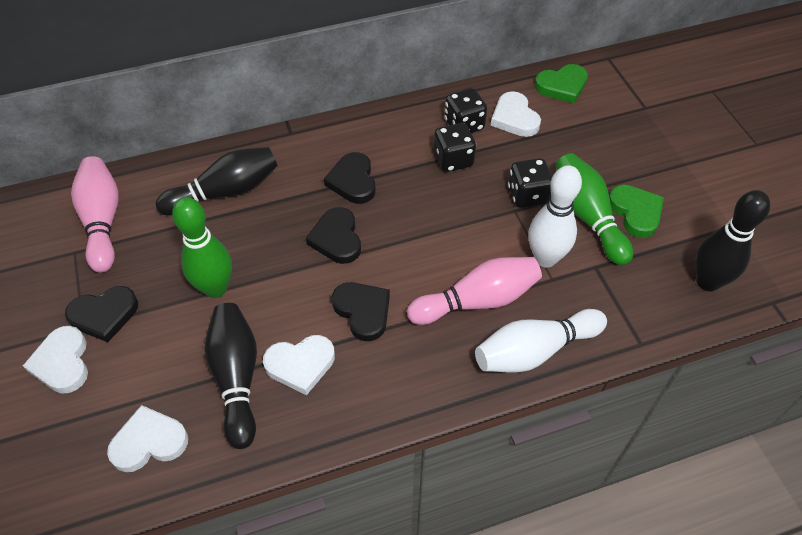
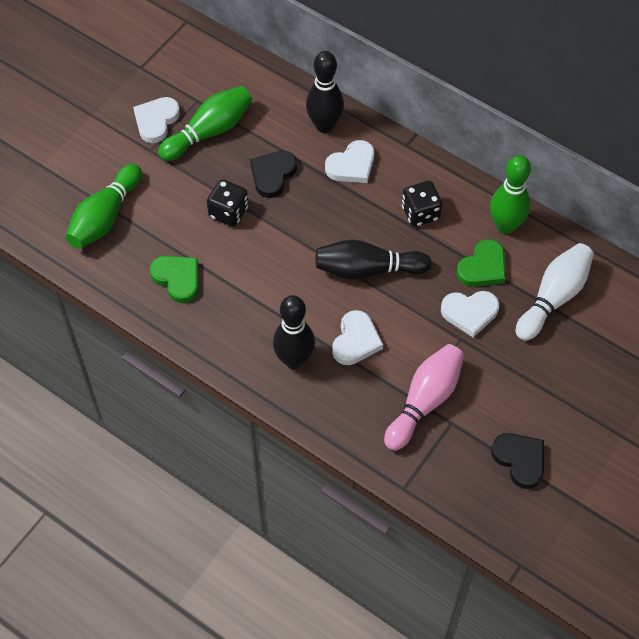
black dice: [434,123,476,172] [444,88,487,133] [508,158,552,208] = 3 -> [207,179,248,227] [402,181,442,227] = 2
black heart: [65,286,138,342] [306,207,361,264] [324,152,376,204] [332,282,390,341] = 4 -> [250,151,297,198] [491,433,544,489] = 2
green bowling pin: [172,197,232,298] [556,153,633,265] = 2 -> [66,164,142,249] [158,86,252,161] [490,155,531,234] = 3
pink bowling pin: [71,156,119,273] [407,257,542,325] = 2 -> [384,344,464,451] = 1
white bowling pin: [475,309,607,372] [528,165,582,268] = 2 -> [516,243,594,341] = 1

